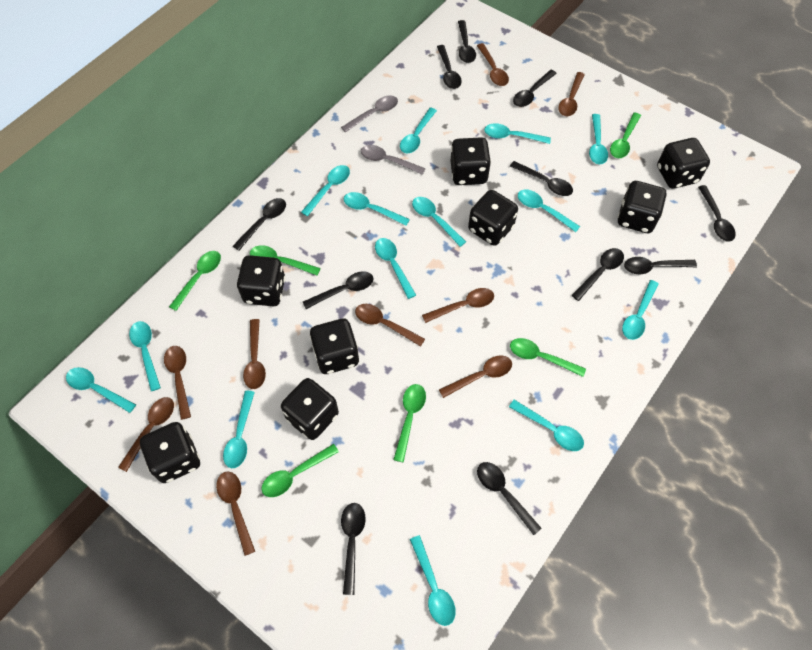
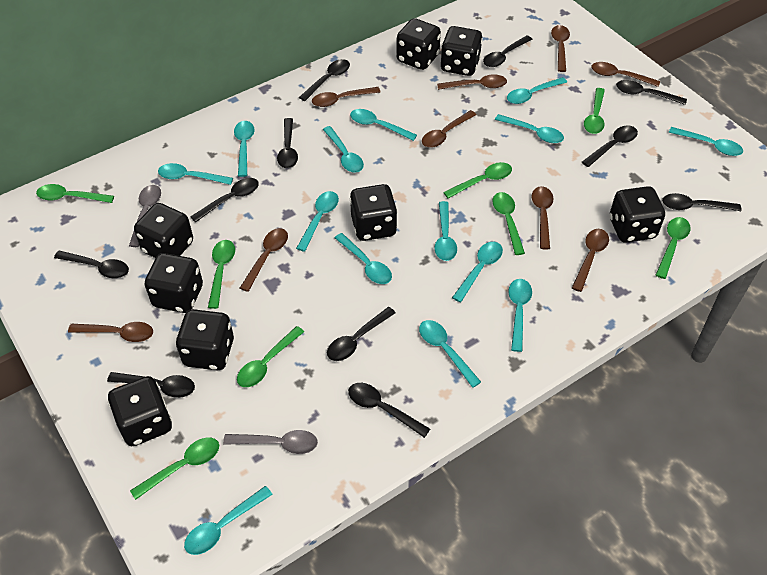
green spoon: [169,251,221,311] [250,245,321,276] [261,444,339,497] [393,384,426,463] [510,338,586,377] [610,112,641,158] = 6 -> [36,184,114,203] [130,438,219,500] [208,240,235,309] [237,326,304,387] [443,162,512,199] [492,192,525,255] [584,88,605,134] [656,217,691,279] = 8

